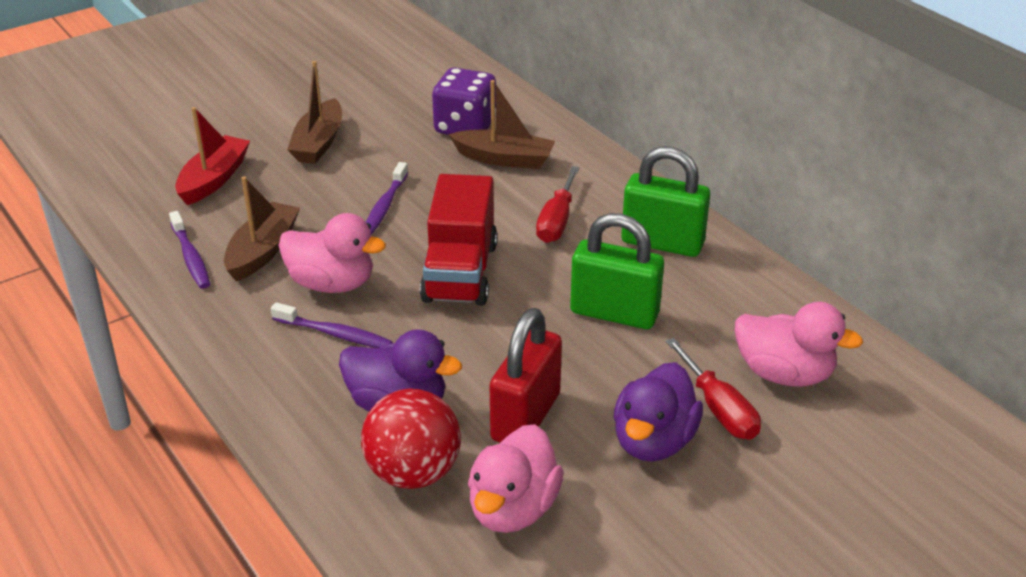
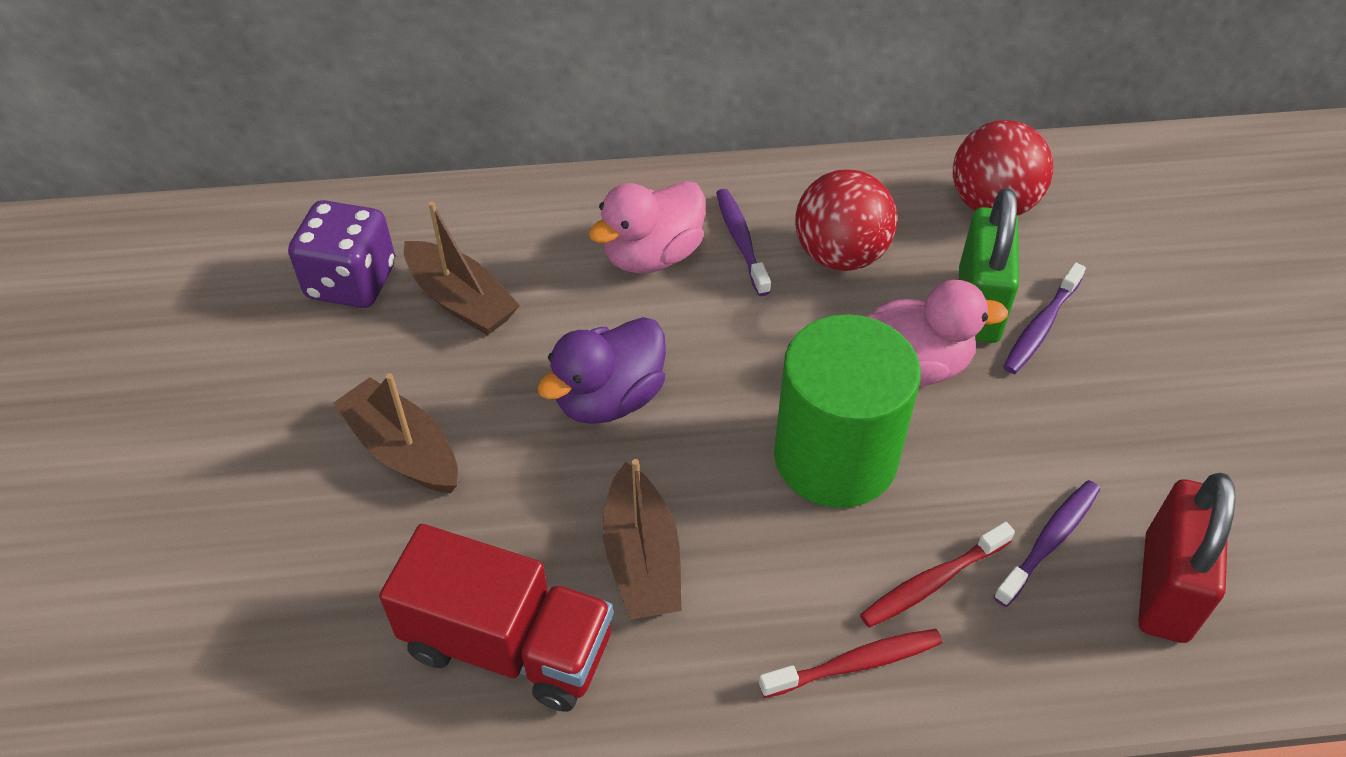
green cylinder: none = 0 -> [774,314,921,508] = 1
green padlock: [570,213,664,329] [621,147,710,257] = 2 -> [959,188,1019,343] = 1
pink duck: [279,213,386,293] [468,424,563,533] [735,302,863,387] = 3 -> [588,181,705,273] [865,280,1008,387] = 2
purple duck: [339,329,462,411] [613,362,703,462] = 2 -> [537,317,666,424] = 1
red ball: [361,388,461,489] = 1 -> [795,169,897,271] [953,120,1053,216] = 2
red boat: [175,107,250,205] = 1 -> none = 0
red screwdriver: [536,166,580,243] [666,338,761,440] = 2 -> none = 0
red toothbrush: none = 0 -> [759,629,942,698] [860,522,1015,628] = 2

